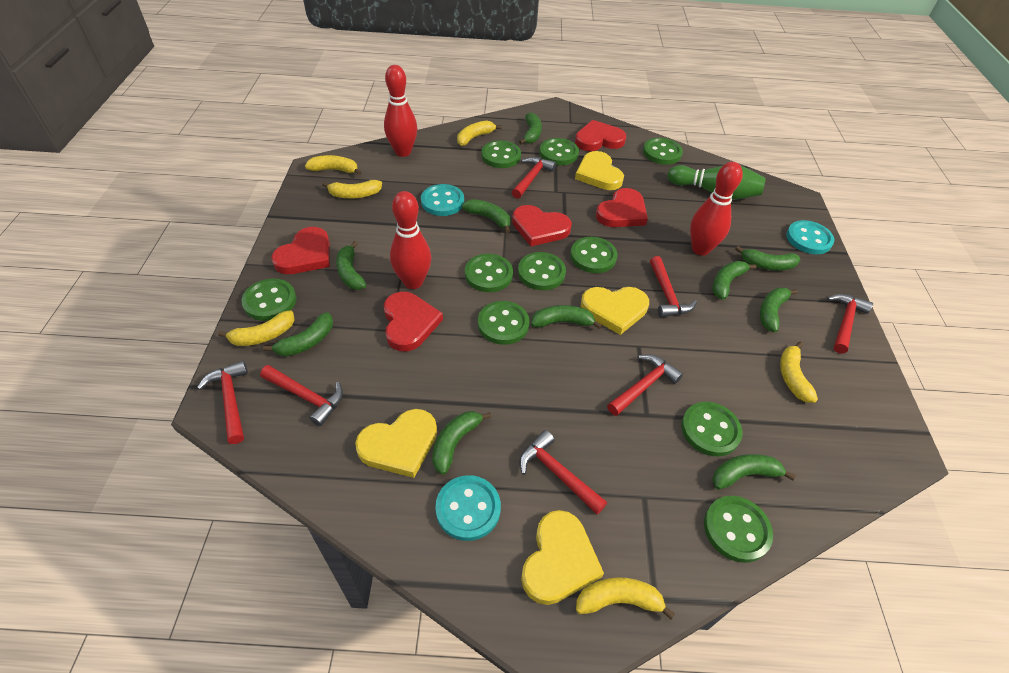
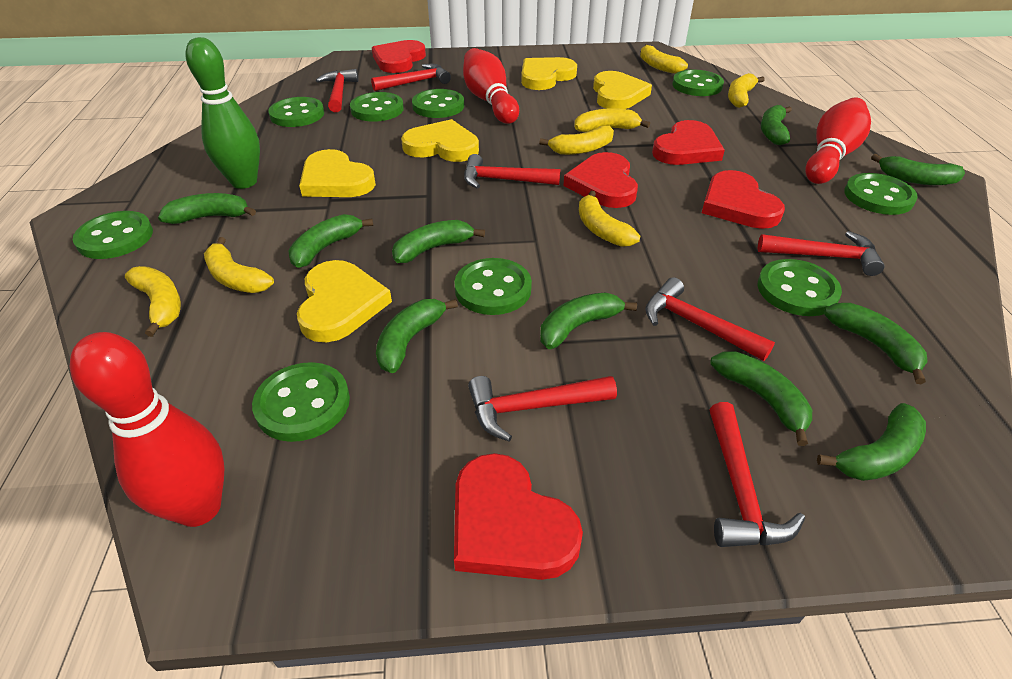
green button: [241,279,296,321] [465,254,513,292] [478,301,529,345] [481,140,521,168] [518,252,566,290] [539,138,579,165] [570,237,617,273] [643,138,683,165] [681,402,742,457] [704,496,773,563] = 10 -> [73,211,153,259] [252,362,350,442] [268,97,324,127] [350,92,404,122] [412,89,464,118] [454,258,532,315] [672,70,724,96] [758,259,842,316] [844,173,918,215] = 9
turquoise button: [421,184,464,216] [435,475,501,541] [786,220,834,254] = 3 -> none = 0
yellow banana: [218,310,295,346] [305,155,361,175] [322,180,382,199] [457,121,502,146] [576,577,675,620] [780,342,818,403] = 6 -> [125,266,181,337] [204,237,274,293] [539,126,614,155] [574,108,650,132] [579,191,640,247] [640,44,688,74] [728,73,765,108] = 7
yellow heart: [355,409,437,478] [521,510,604,605] [575,151,624,190] [581,287,649,335] = 4 -> [297,260,392,342] [299,149,376,197] [401,119,479,162] [521,57,577,90] [593,71,652,109] = 5

